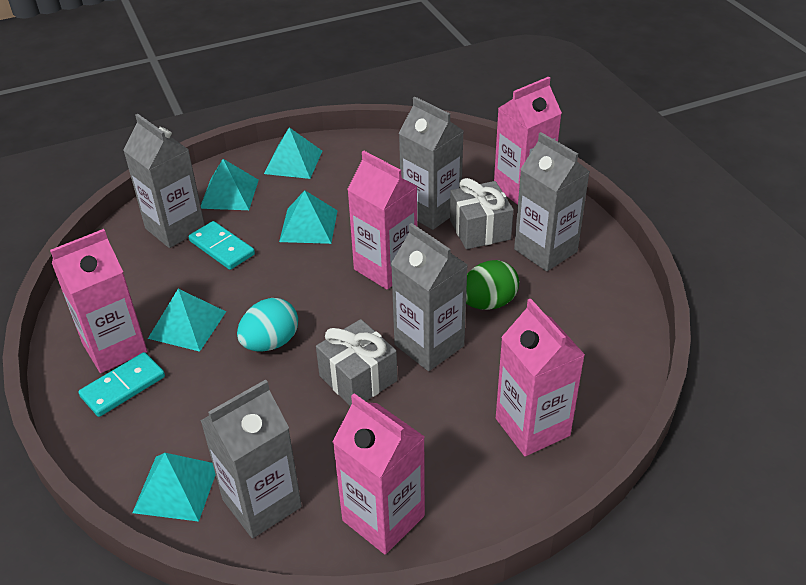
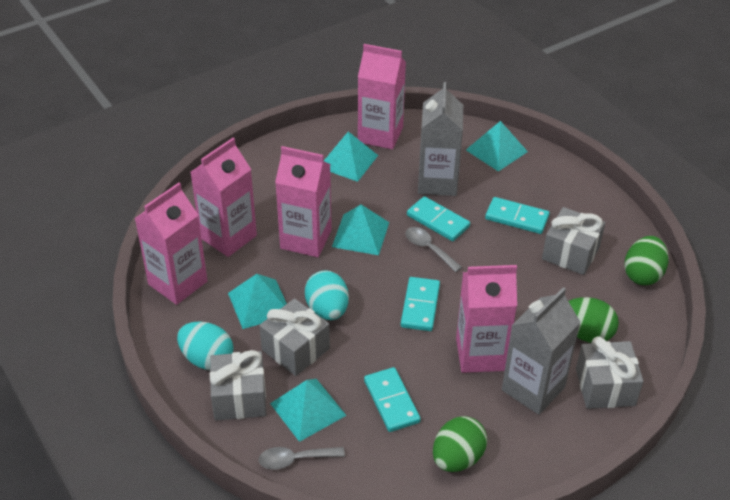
green egg: [466,260,519,310] = 1 -> [433,416,487,472] [568,297,619,343] [624,236,669,285] = 3
grey carton: [123,114,205,248] [200,379,302,538] [391,223,468,371] [399,97,463,230] [514,132,590,271] = 5 -> [418,82,463,196] [502,287,580,415] = 2
grey gift: [316,319,398,406] [450,178,514,249] = 2 -> [210,350,267,421] [259,298,330,376] [542,207,605,275] [576,336,644,409] = 4
grey spoon: none = 0 -> [259,447,345,470] [405,227,462,272] = 2
turquoise domino: [78,352,165,417] [189,221,255,270] = 2 -> [364,367,421,432] [401,277,440,331] [407,196,470,241] [485,197,550,234] = 4
turquoise egg: [237,298,298,352] = 1 -> [177,321,233,370] [305,270,349,320] = 2

